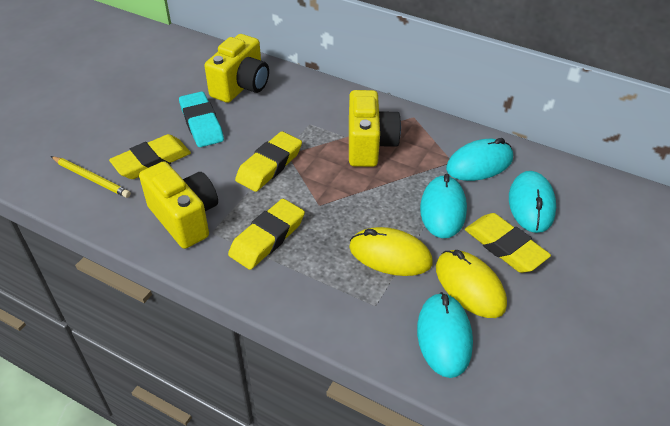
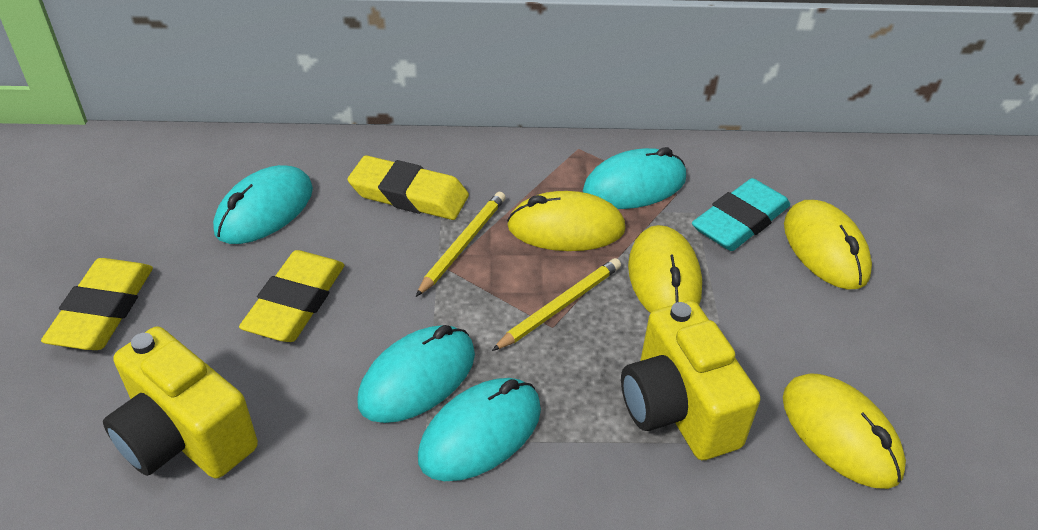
yellow camera: [139,161,218,249] [204,34,269,103] [349,90,401,167] = 3 -> [103,326,258,479] [621,301,760,460] = 2
yellow eraser: [109,134,191,179] [228,199,305,270] [235,131,302,192] [465,213,551,273] = 4 -> [41,258,153,350] [239,250,345,342] [347,155,469,220] = 3
yellow mouse: [349,227,433,276] [436,250,507,318] = 2 -> [507,191,626,251] [628,225,702,313] [783,373,906,489] [784,200,872,290] = 4
yellow pencil: [51,156,131,198] = 1 -> [416,192,506,297] [492,258,621,351] = 2

